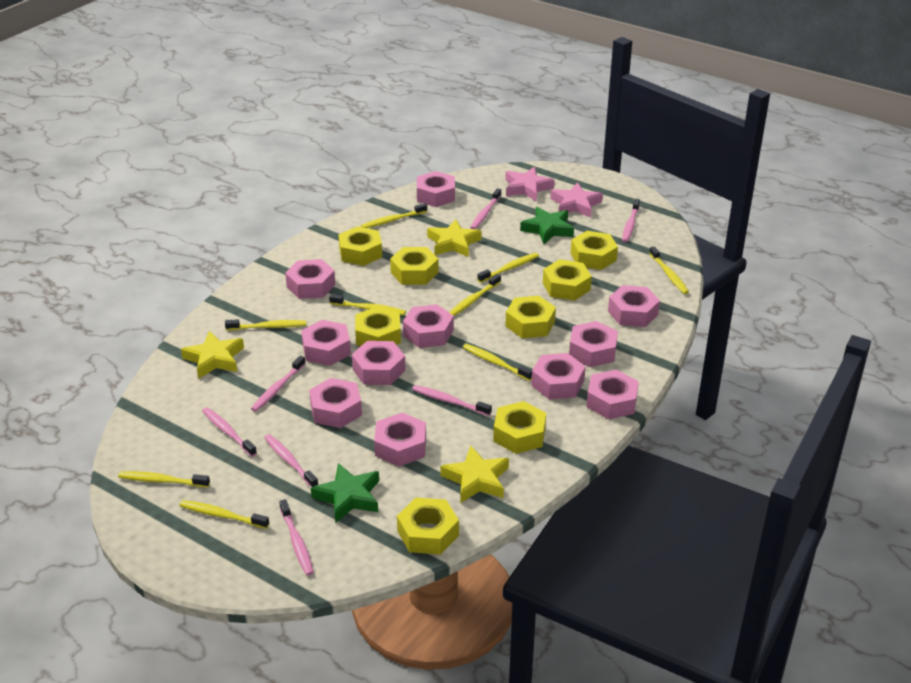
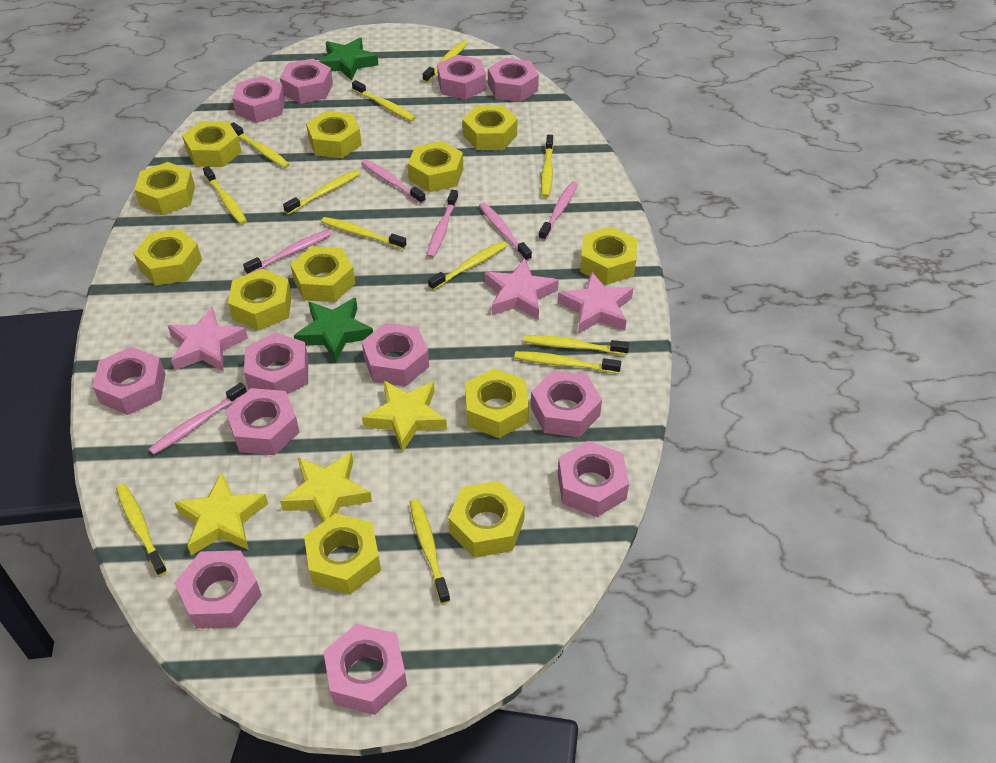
pink nut: [285,259,335,299] [301,320,351,366] [309,378,362,428] [352,341,406,385] [374,413,426,466] [403,304,454,348] [417,171,455,207] [531,353,586,400] [569,321,618,367] [587,370,639,419] [608,285,660,327] = 11 -> [93,347,165,415] [174,550,262,629] [225,388,300,455] [232,76,286,123] [244,332,308,394] [280,59,333,104] [323,624,407,715] [362,323,429,386] [437,55,486,100] [488,58,539,102] [531,371,602,437] [558,441,629,517] = 12
pink star: [505,167,555,202] [550,182,603,218] = 2 -> [168,307,248,372] [484,258,559,320] [558,272,633,334] = 3
pink toothbrush: [202,407,257,457] [251,356,306,412] [264,434,318,488] [279,499,314,576] [412,385,492,416] [470,188,501,229] [622,199,640,242] = 7 -> [149,382,247,455] [243,230,332,274] [361,159,426,204] [427,190,458,258] [479,203,532,261] [539,181,578,241] = 6
yellow nut: [338,226,382,266] [355,306,401,346] [390,247,439,285] [397,498,459,555] [493,401,546,454] [505,296,556,338] [543,259,592,301] [571,231,618,270] = 8 -> [133,229,202,286] [134,162,195,215] [182,121,242,167] [228,269,292,331] [290,246,355,302] [304,513,381,595] [306,111,362,158] [408,141,463,192] [448,481,525,558] [462,105,517,150] [465,368,529,438] [580,227,637,285] = 12
yellow toothbrush: [118,471,210,488] [180,500,269,529] [225,319,306,330] [329,294,406,315] [361,203,427,228] [449,274,501,316] [463,344,532,381] [477,253,539,283] [649,246,689,294] = 9 -> [116,484,167,576] [203,166,247,224] [231,122,290,168] [283,170,361,215] [321,217,407,250] [352,80,416,121] [410,499,450,604] [423,40,468,83] [428,241,508,290] [514,351,621,374] [524,335,629,355] [541,135,554,198] = 12

